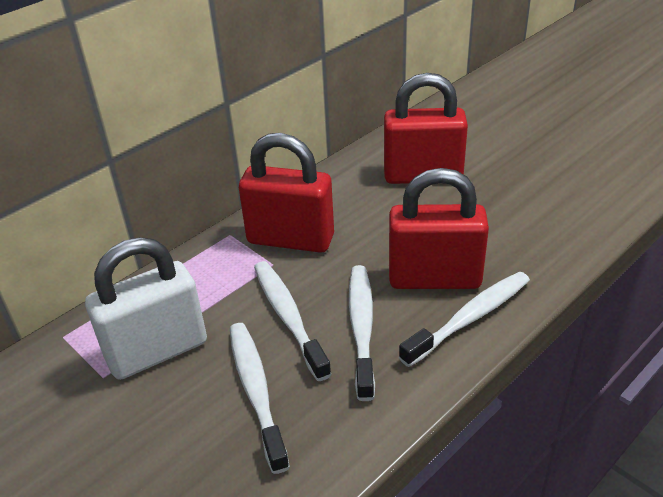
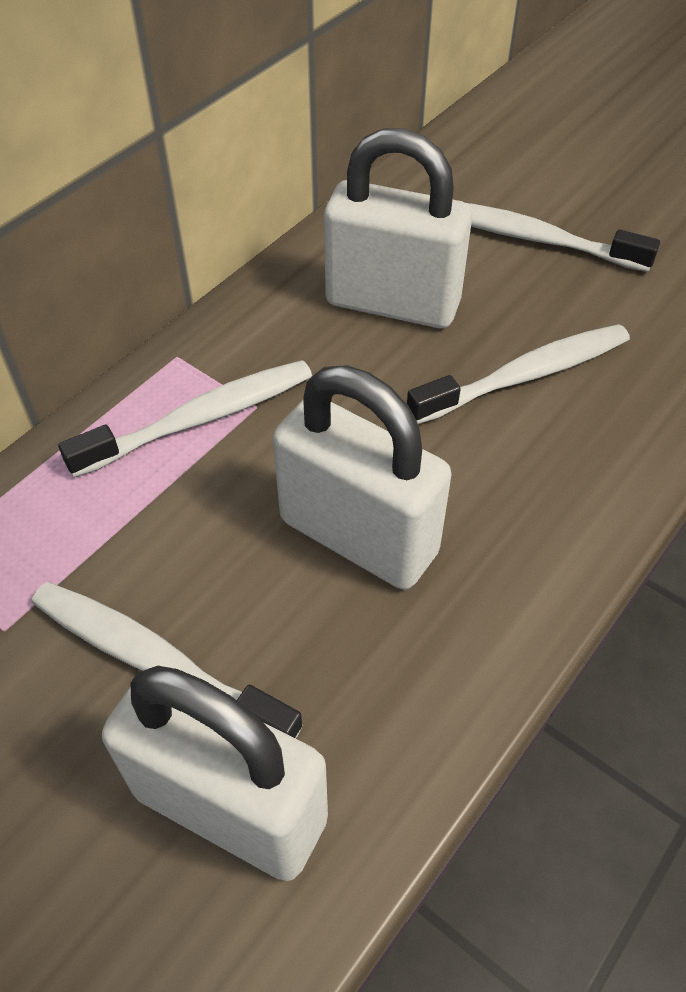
red padlock: [239,133,334,253] [384,73,468,184] [389,168,489,289] = 3 -> none = 0
white padlock: [85,237,207,380] = 1 -> [102,666,328,881] [273,366,452,590] [324,128,472,328] = 3

